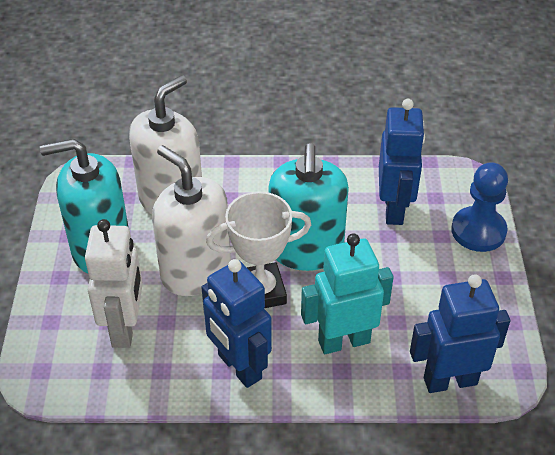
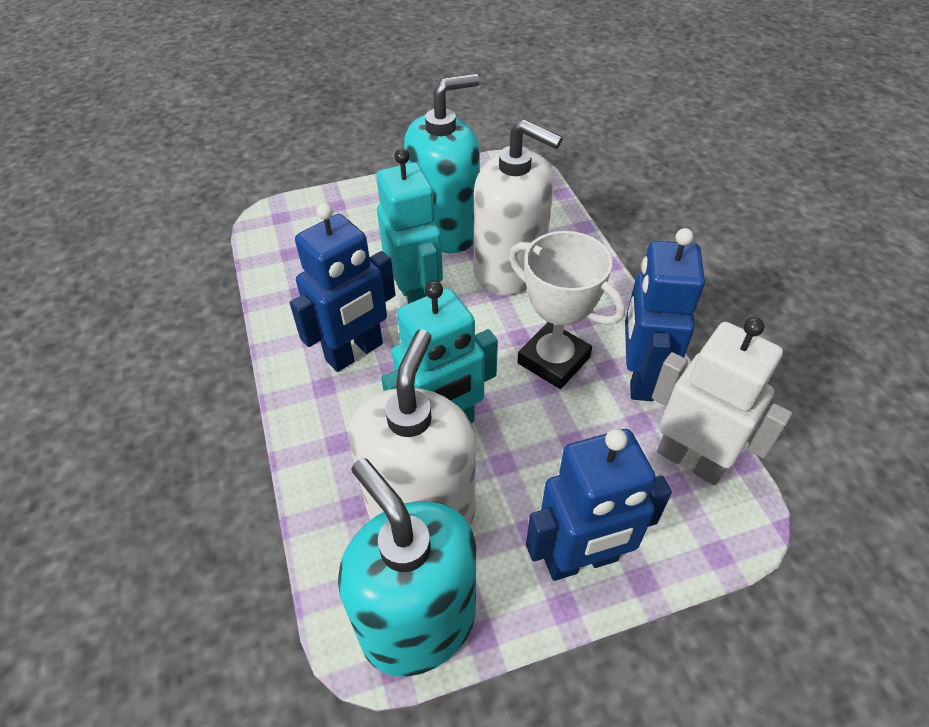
blue pawn: [451,162,508,252] = 1 -> none = 0
turquoise robot: [301,233,394,354] = 1 -> [376,148,443,304] [381,281,498,423] = 2

